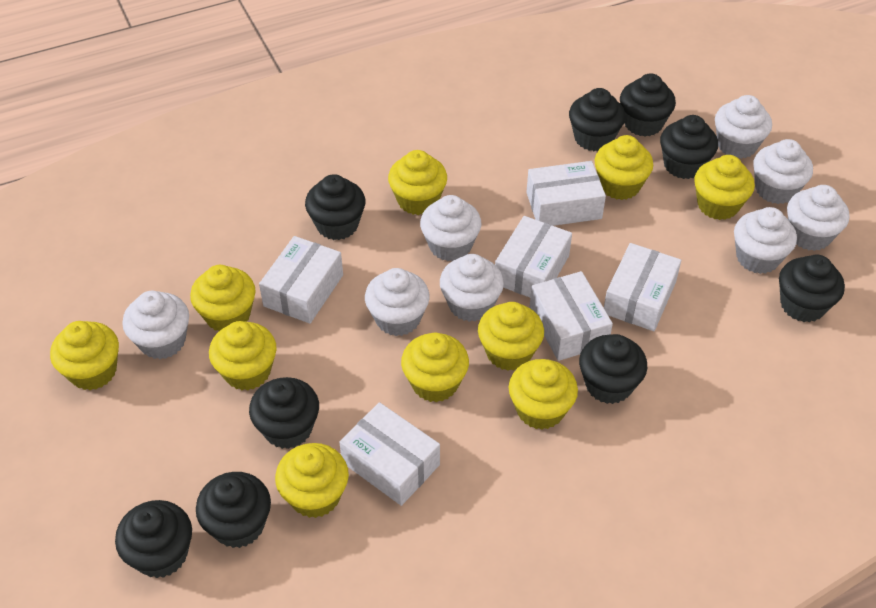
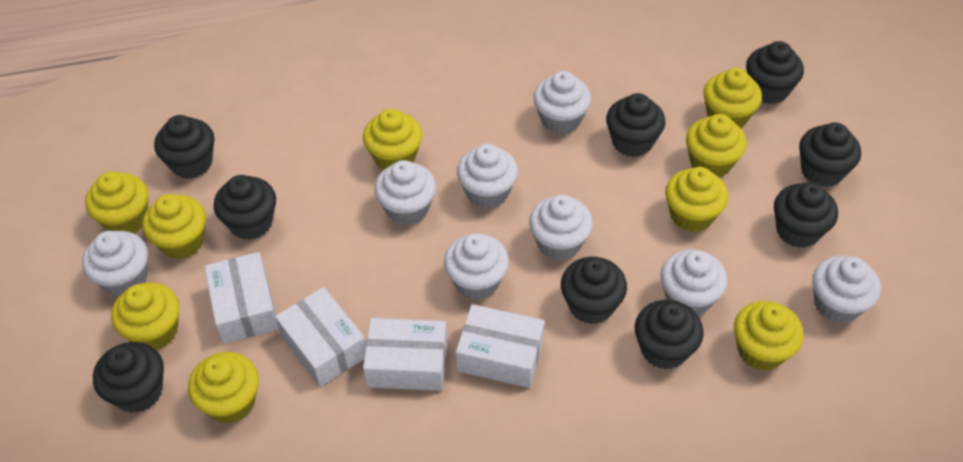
white box: [259,236,343,324] [339,402,440,506] [495,216,572,297] [526,161,606,226] [529,271,613,361] [604,243,681,331] = 6 -> [204,252,279,344] [275,287,366,387] [363,318,447,391] [456,304,545,388] = 4
yellow cupcake: [50,321,119,390] [190,265,256,331] [209,321,277,390] [275,443,349,518] [388,150,447,215] [401,333,469,402] [478,302,544,371] [509,359,578,430] [595,135,653,200] [694,155,755,220] = 10 -> [85,171,149,233] [111,282,179,350] [142,194,206,259] [188,352,259,423] [363,109,422,170] [665,167,728,232] [686,114,747,177] [703,68,762,128] [734,301,803,371] = 9

